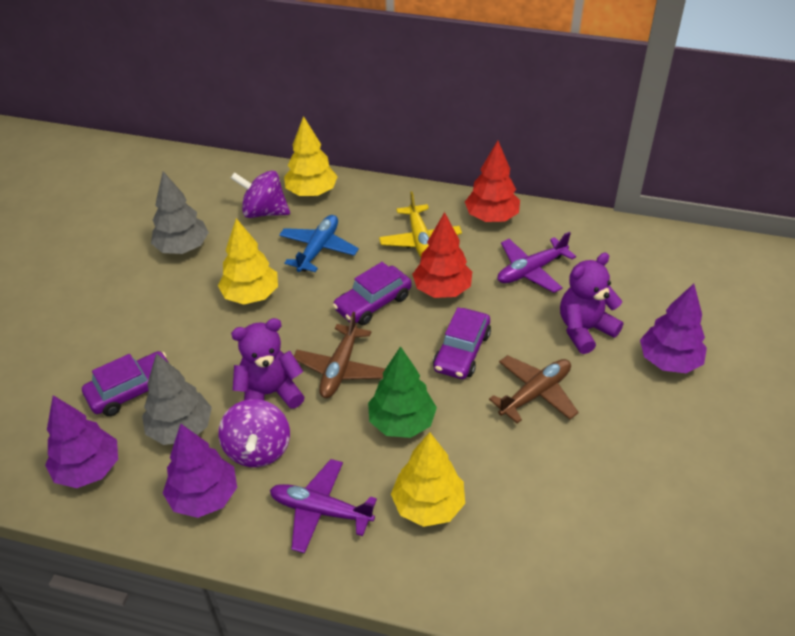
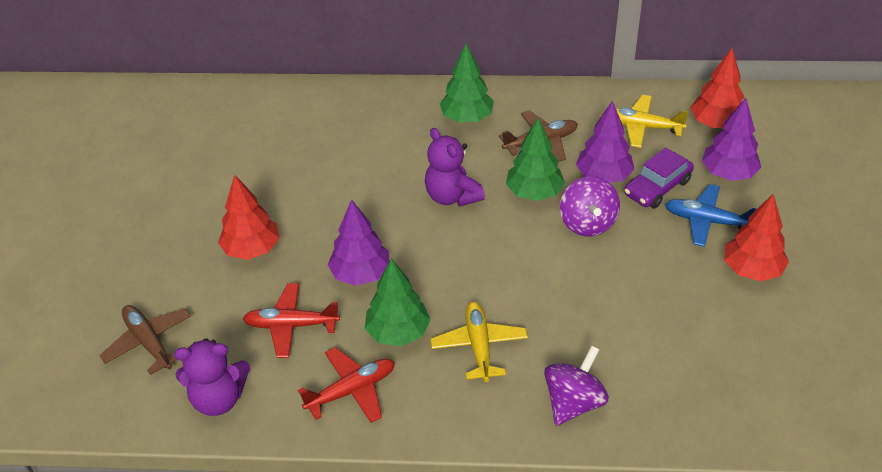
green tree: [368,346,437,438] = 1 -> [365,258,430,346] [439,44,494,123] [506,118,565,201] = 3
grey tree: [142,353,212,445] [151,171,209,254] = 2 -> none = 0
purple car: [82,351,169,416] [333,262,412,325] [433,307,491,379] = 3 -> [624,147,694,209] = 1
purple plane: [270,459,377,553] [498,232,576,293] = 2 -> none = 0
red plane: none = 0 -> [243,283,340,358] [298,347,395,423] = 2
red tree: [412,212,472,298] [465,141,520,222] = 2 -> [218,175,280,260] [690,48,744,128] [724,194,789,281] = 3
yellow plane: [379,191,462,258] = 1 -> [430,301,528,382] [616,95,689,148] = 2
yellow tree: [218,218,278,304] [284,116,338,197] [391,432,465,527] = 3 -> none = 0

